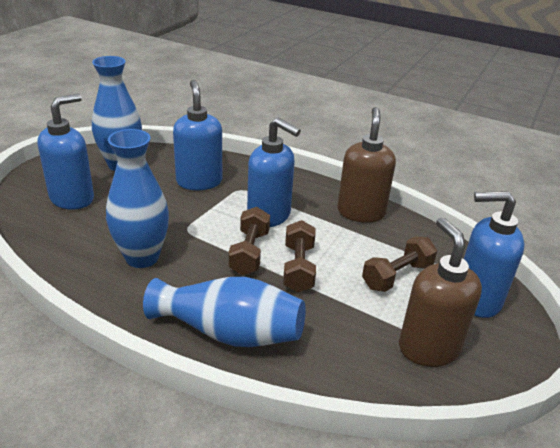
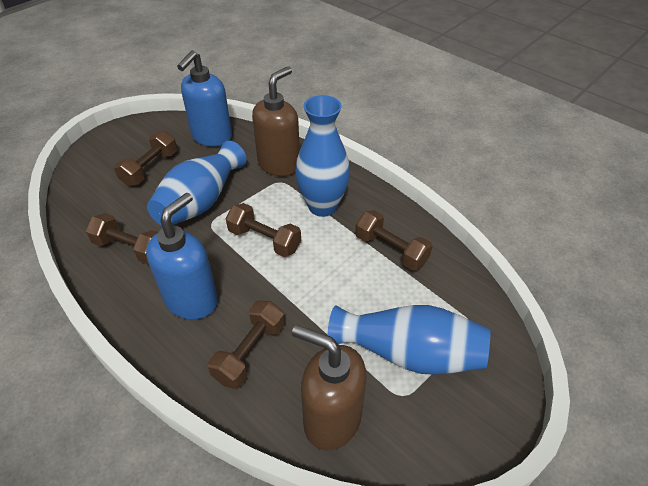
blue soap dispenser: [38,94,94,209] [173,80,222,190] [247,118,301,227] [464,191,525,318] = 4 -> [146,193,218,320] [177,50,232,147] = 2
brown dumbbell: [228,207,270,275] [283,220,316,292] [362,236,437,292] = 3 -> [85,213,158,264] [114,130,177,186] [208,300,285,389] [226,203,301,257] [355,210,432,271] = 5

